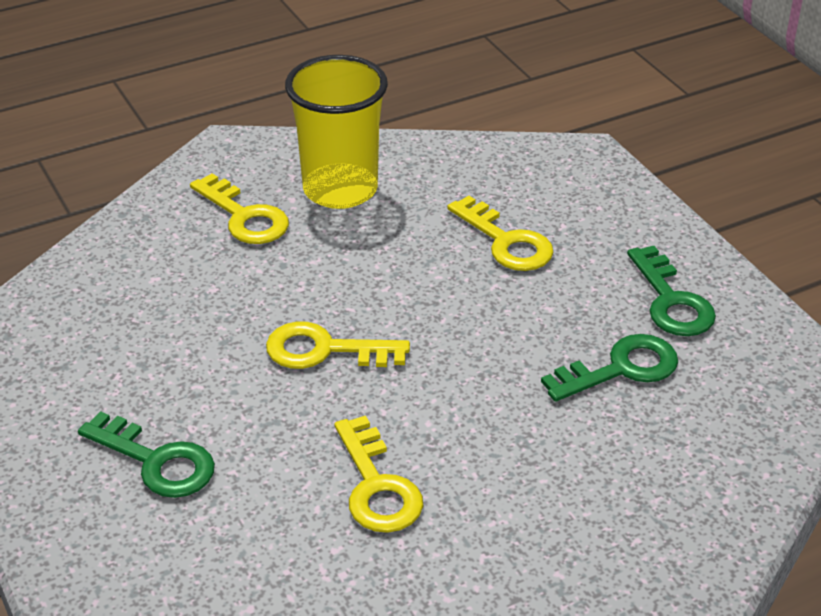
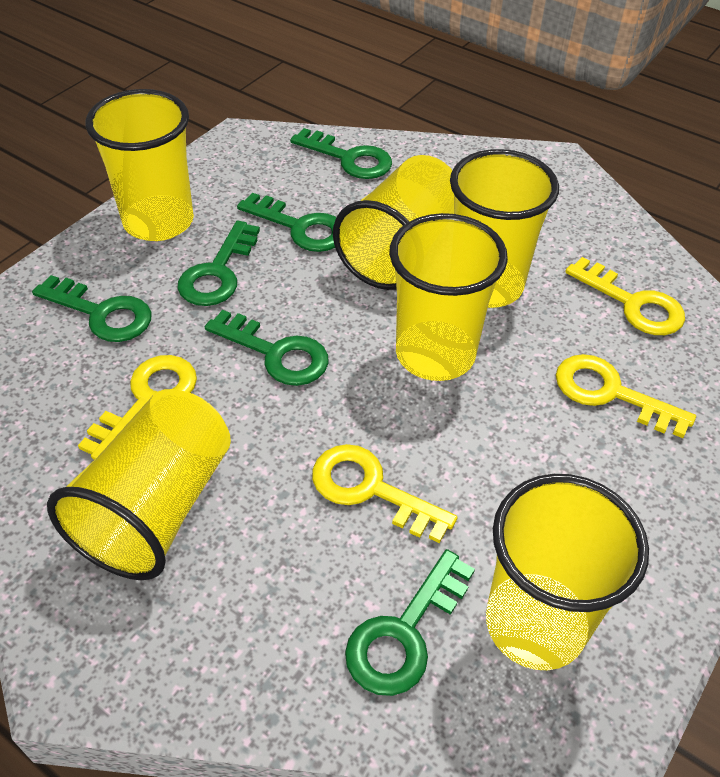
green key: [78,411,215,498] [541,334,678,402] [627,246,716,336] = 3 -> [32,275,152,342] [177,221,260,306] [205,310,329,386] [237,193,336,252] [290,128,392,179] [345,549,475,696] = 6
yellow cup: [285,55,388,209] = 1 -> [47,389,231,580] [86,89,194,241] [333,155,454,290] [389,213,508,381] [450,149,559,308] [486,474,649,670] = 6

